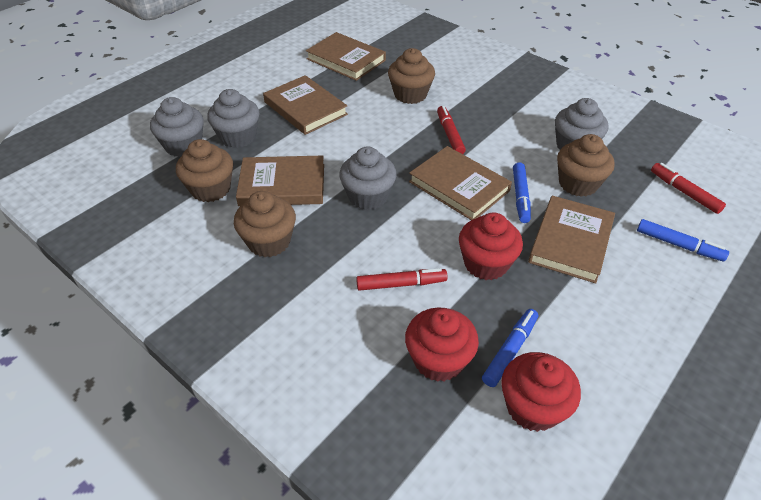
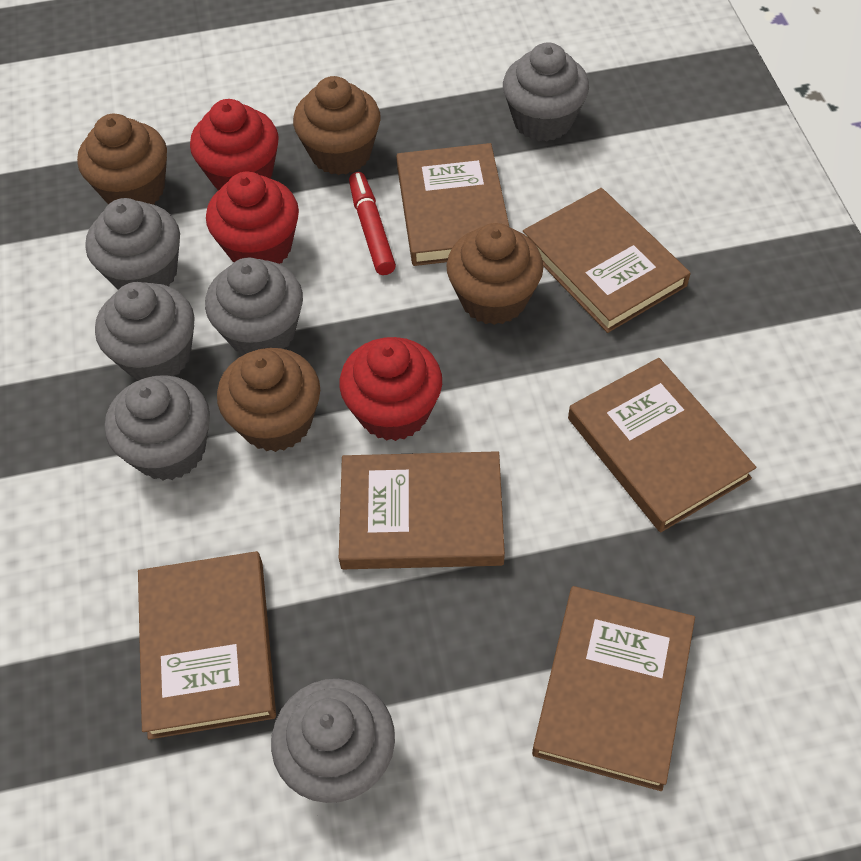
blue marker: [482,309,538,387] [513,162,531,223] [637,219,729,262] = 3 -> none = 0
brown book: [236,155,324,206] [263,75,348,135] [306,32,386,81] [409,146,512,220] [528,196,615,283] = 5 -> [138,551,276,739] [339,451,505,569] [396,143,509,266] [523,188,691,333] [532,586,695,791] [568,358,756,532] = 6
grey cupcake: [150,97,203,157] [207,89,259,148] [339,147,397,210] [555,98,608,151] = 4 -> [86,198,180,290] [95,282,195,381] [105,375,210,481] [205,257,303,356] [271,679,395,803] [503,43,589,142] = 6
red marker: [356,268,448,291] [437,106,466,154] [651,163,726,214] = 3 -> [349,172,396,275] = 1

